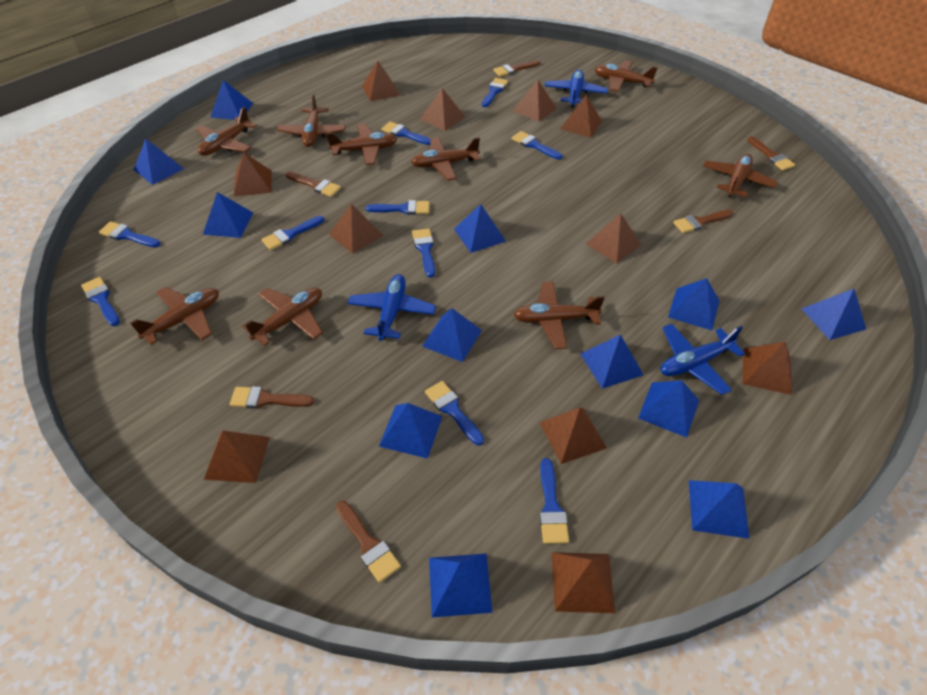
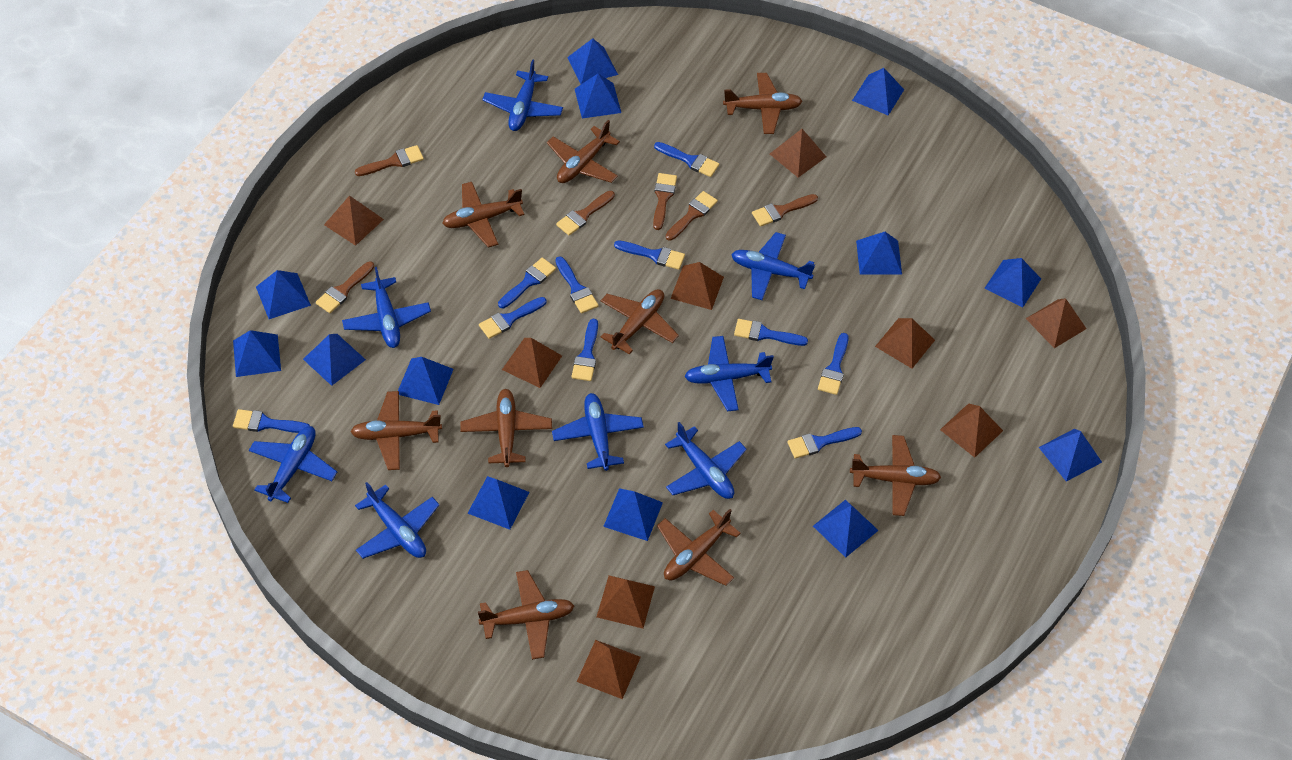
blue plane: [347,274,436,341] [545,70,608,108] [660,324,745,395] = 3 -> [249,426,337,503] [342,267,431,348] [355,482,439,559] [482,59,563,131] [552,393,644,471] [665,422,746,499] [685,336,774,411] [731,232,815,300] = 8
blue pyramid: [134,138,184,185] [203,192,253,238] [210,80,253,120] [379,403,442,459] [422,308,482,362] [429,553,492,617] [454,204,506,253] [580,334,644,389] [638,381,699,438] [668,278,719,330] [689,480,750,539] [801,289,866,340] = 12 -> [233,330,281,377] [256,270,311,319] [303,334,366,386] [398,357,454,405] [468,476,529,530] [567,38,618,84] [575,73,621,119] [603,488,663,541] [813,499,879,558] [852,68,904,115] [856,232,902,275] [984,258,1041,308] [1039,429,1102,482] = 13
brown pyramid: [204,431,270,483] [234,152,272,197] [329,204,384,254] [362,61,400,101] [420,88,465,131] [513,80,557,122] [539,407,607,464] [551,552,616,613] [560,95,602,138] [585,213,641,264] [742,342,792,395] = 11 -> [324,195,384,246] [502,338,562,388] [577,640,641,699] [597,576,655,629] [670,262,724,310] [770,129,826,178] [875,318,935,369] [940,403,1003,458] [1026,298,1087,348] = 9

